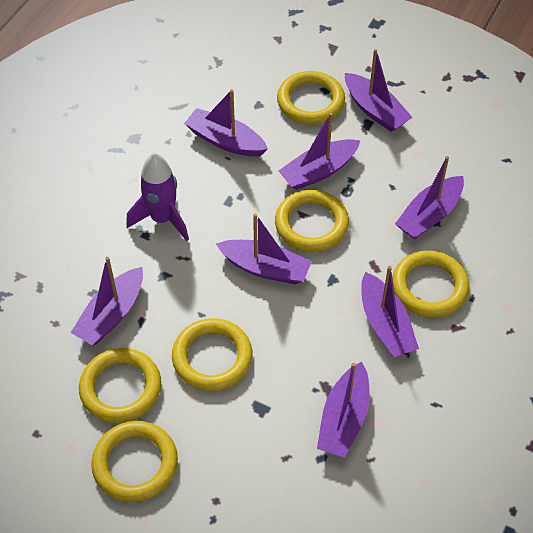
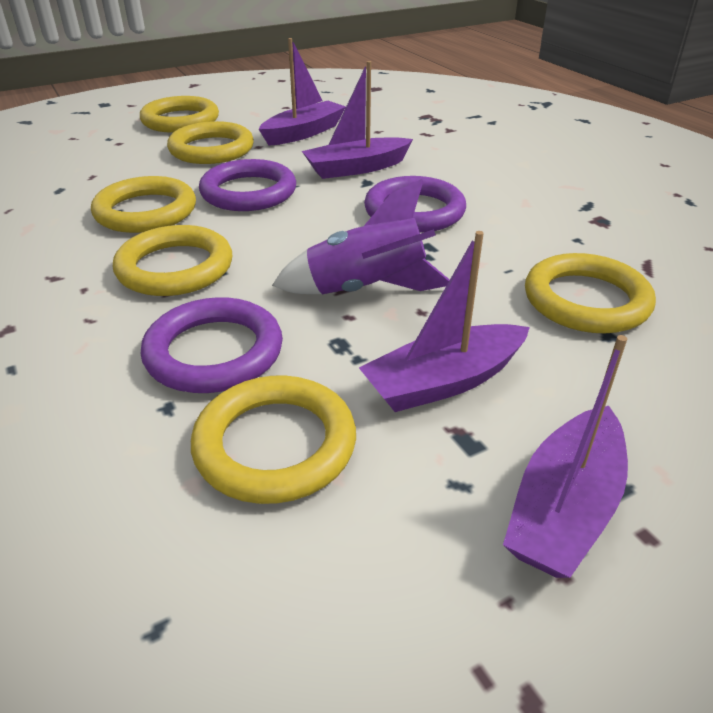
purple boat: [71,257,143,345] [184,89,268,157] [216,214,312,285] [278,113,360,190] [317,362,370,458] [345,49,413,132] [361,266,419,357] [395,156,464,239] = 8 -> [259,38,346,146] [302,61,413,179] [359,231,530,412] [503,335,628,578] = 4
purple ring: none = 0 -> [141,297,283,393] [199,159,296,211] [364,176,466,232] = 3

